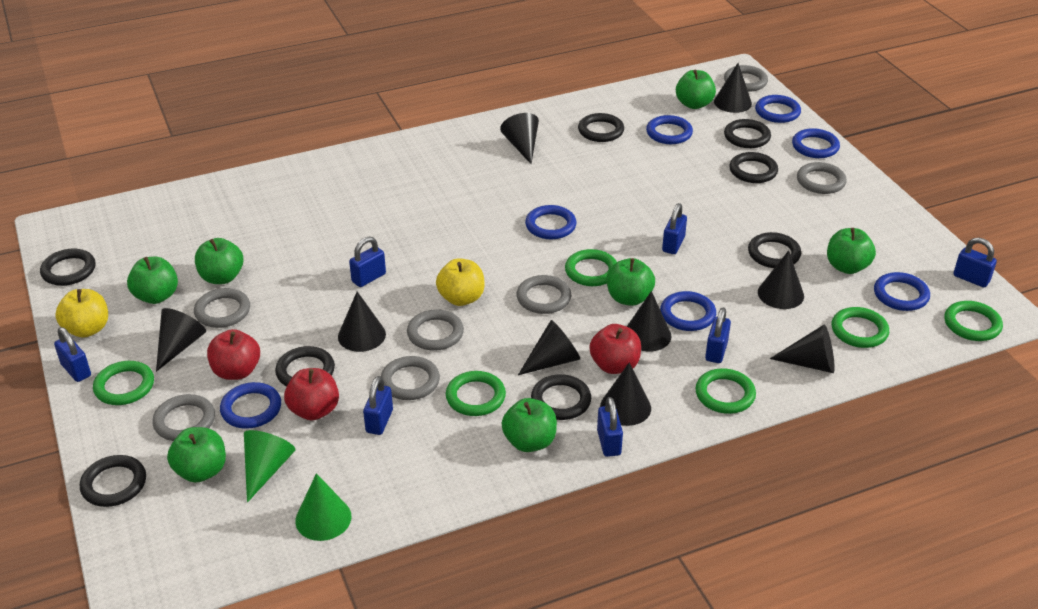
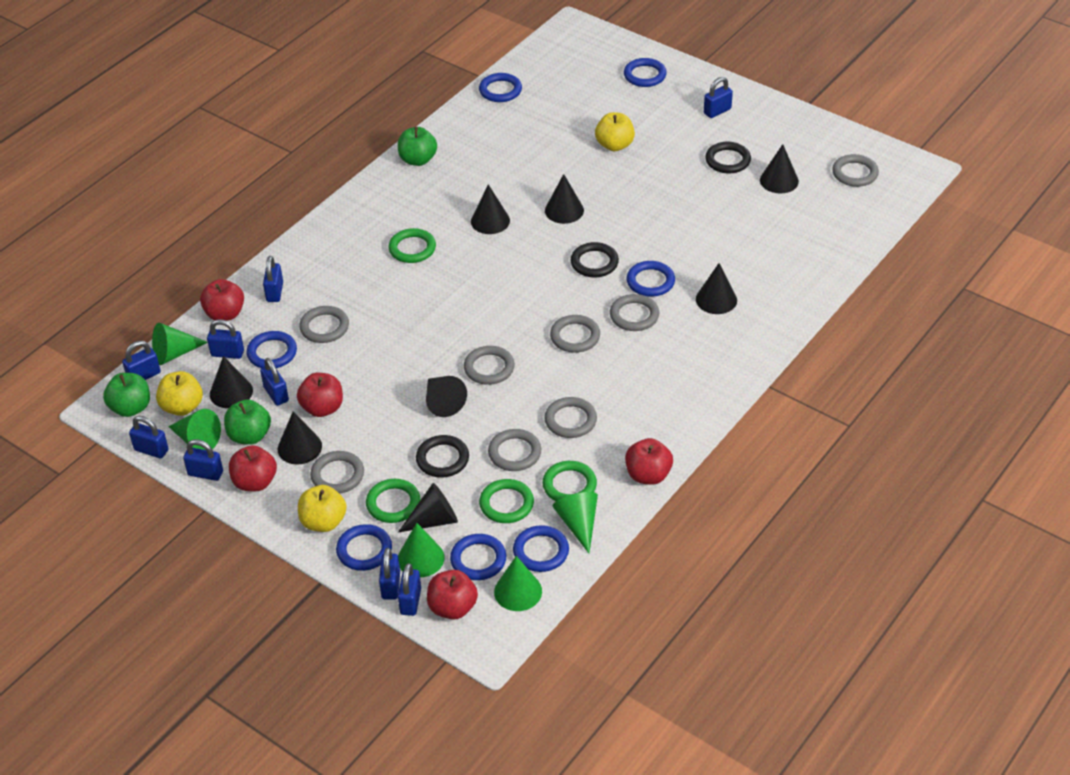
black cone: [156,308,206,372] [338,292,386,352] [500,113,539,164] [518,320,580,375] [600,362,651,426] [627,291,671,352] [714,63,752,113] [758,250,804,309] [770,324,835,373] = 9 -> [210,356,253,408] [278,411,322,465] [398,483,458,533] [426,376,467,417] [471,184,510,234] [545,174,584,224] [696,263,737,314] [760,144,799,193] = 8
black ring: [40,249,96,286] [80,455,146,507] [275,346,335,386] [531,374,591,420] [578,113,624,142] [724,119,771,148] [730,152,778,183] [748,232,801,268] = 8 -> [416,435,469,478] [571,242,619,277] [705,142,751,173] = 3
blue padlock: [54,327,91,382] [349,237,386,287] [363,376,393,435] [597,397,623,457] [662,203,687,254] [705,308,731,363] [953,237,997,287] = 7 -> [122,341,161,380] [129,416,169,458] [183,439,223,481] [207,319,244,359] [260,358,289,406] [263,256,283,302] [379,548,400,599] [398,563,421,616] [704,77,733,118] = 9
green apple: [127,257,178,304] [167,427,226,483] [195,238,243,284] [501,398,557,452] [607,258,655,306] [676,69,716,109] [827,228,876,274] = 7 -> [103,373,150,417] [224,399,271,445] [398,127,437,166] = 3
green cone: [244,430,295,503] [295,473,351,541] = 2 -> [152,323,208,365] [168,409,221,450] [398,523,444,577] [494,556,542,611] [553,492,598,553] = 5
green ring: [93,361,154,405] [446,371,506,416] [565,249,617,286] [696,368,756,414] [832,307,889,348] [944,301,1003,341] = 6 -> [366,479,420,523] [389,228,436,263] [479,479,534,523] [542,461,597,501] = 4
grey ring: [152,394,215,441] [194,288,250,328] [381,356,440,400] [407,309,464,351] [517,275,571,314] [724,65,768,92] [797,162,847,194] = 7 -> [299,306,349,343] [310,451,364,494] [464,346,515,385] [488,429,541,471] [544,397,597,438] [550,315,600,353] [610,294,659,331] [832,154,879,187] = 8
red apple: [207,329,260,380] [284,368,339,421] [590,324,641,374] = 3 -> [200,279,244,321] [229,445,277,491] [297,373,343,417] [427,570,478,620] [625,438,673,485] = 5
yellow apple: [55,289,108,338] [436,258,485,306] = 2 -> [156,371,203,416] [298,485,347,532] [595,112,635,151] = 3

